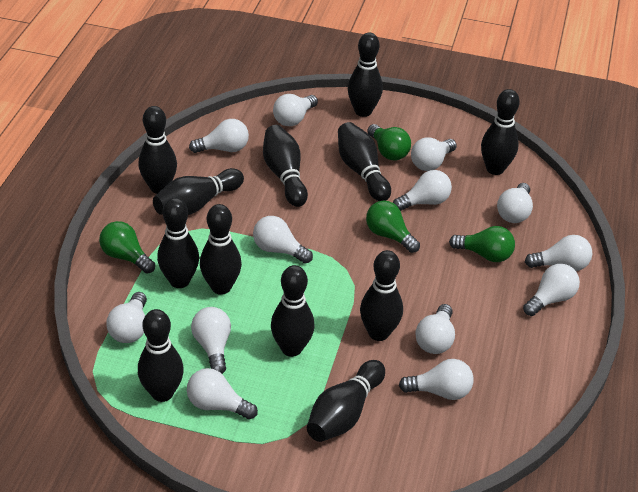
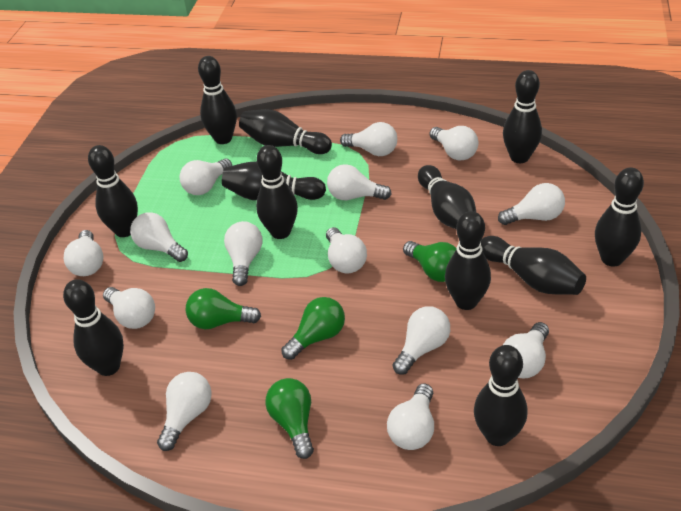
white light bulb: [106,292,147,343] [187,368,258,420] [189,119,249,153] [191,307,231,374] [253,216,313,264] [273,94,318,126] [393,170,452,211] [399,359,474,400] [411,137,457,171] [415,304,455,354] [497,183,533,223] [523,264,580,316] [525,235,592,271] = 13 -> [64,230,103,276] [103,287,155,329] [130,212,188,262] [157,372,212,451] [180,159,232,195] [224,221,262,286] [326,227,367,274] [327,164,392,200] [340,122,397,156] [387,383,434,450] [393,306,450,375] [430,126,479,161] [498,183,565,225] [503,322,549,378] = 14

